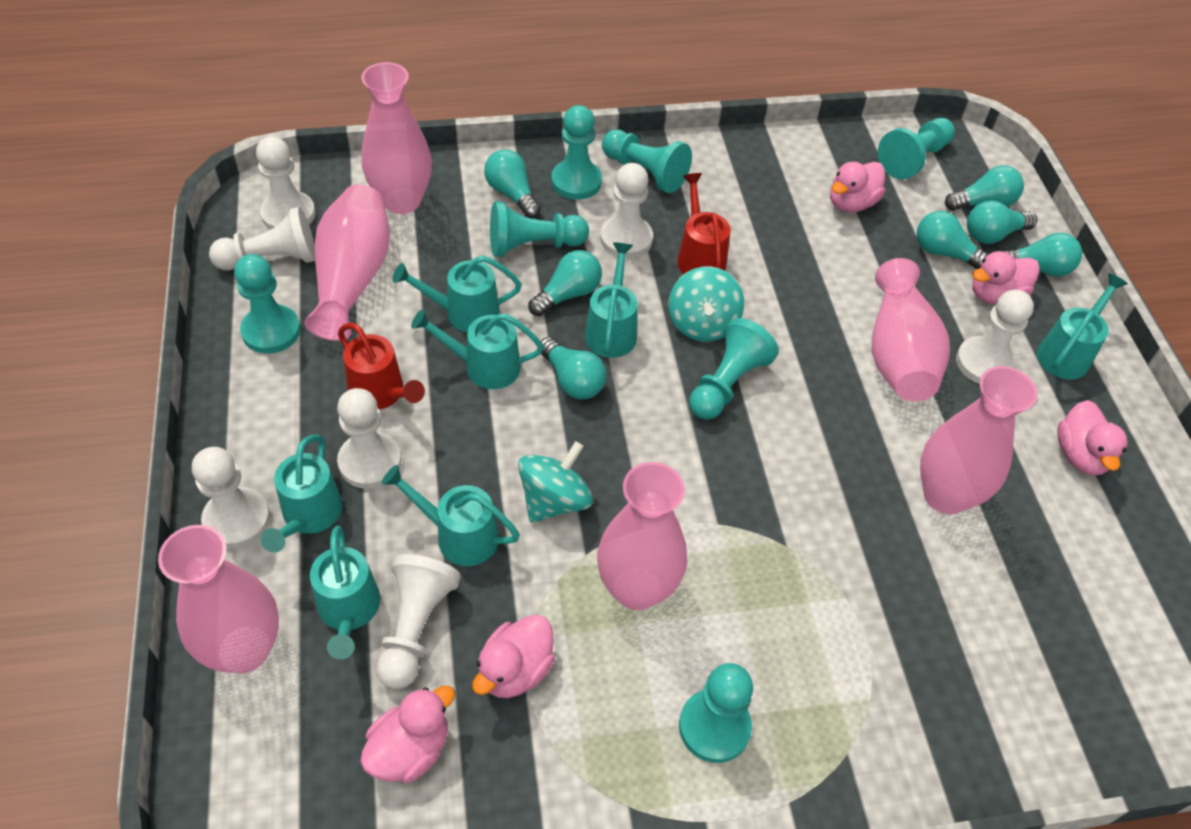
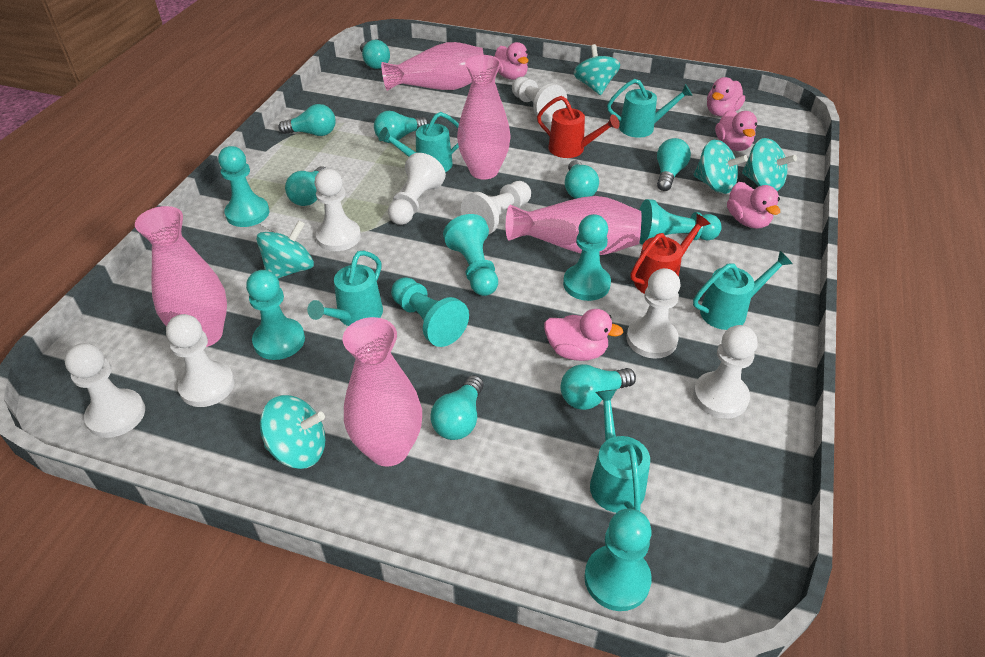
pink vase: [158,525,279,673] [304,184,390,341] [361,62,432,214] [597,462,687,610] [872,258,950,402] [920,366,1037,514] = 6 -> [135,206,227,347] [343,317,422,467] [381,42,484,91] [457,55,511,180] [506,196,641,255] = 5
turquoise light bulb: [484,149,541,218] [529,250,602,316] [541,337,606,399] [917,211,988,269] [945,165,1024,211] [967,200,1037,244] [1003,233,1082,277] = 7 -> [279,104,335,136] [285,166,327,206] [360,40,390,69] [374,111,429,143] [430,375,484,440] [560,364,636,410] [565,160,599,199] [657,138,691,191] = 8
turquoise spinning top: [518,441,593,523] [669,266,744,342] = 2 -> [256,220,314,279] [260,395,325,469] [574,44,620,95] [693,140,748,194] [742,138,797,191] = 5
turquoise watering can: [260,435,343,552] [310,525,380,659] [382,465,520,566] [392,256,522,332] [411,309,544,389] [585,242,638,358] [1037,274,1128,379] = 7 -> [307,250,383,326] [379,112,459,172] [590,390,650,513] [607,79,693,138] [693,251,793,330] = 5
white pawn: [192,447,270,548] [209,207,315,270] [256,137,315,230] [337,388,401,489] [376,554,461,689] [600,163,653,258] [956,290,1034,384] = 7 -> [65,343,145,438] [166,314,235,407] [314,169,361,251] [388,153,446,225] [461,181,531,235] [512,77,567,122] [627,268,680,359] [693,325,758,419] = 8

